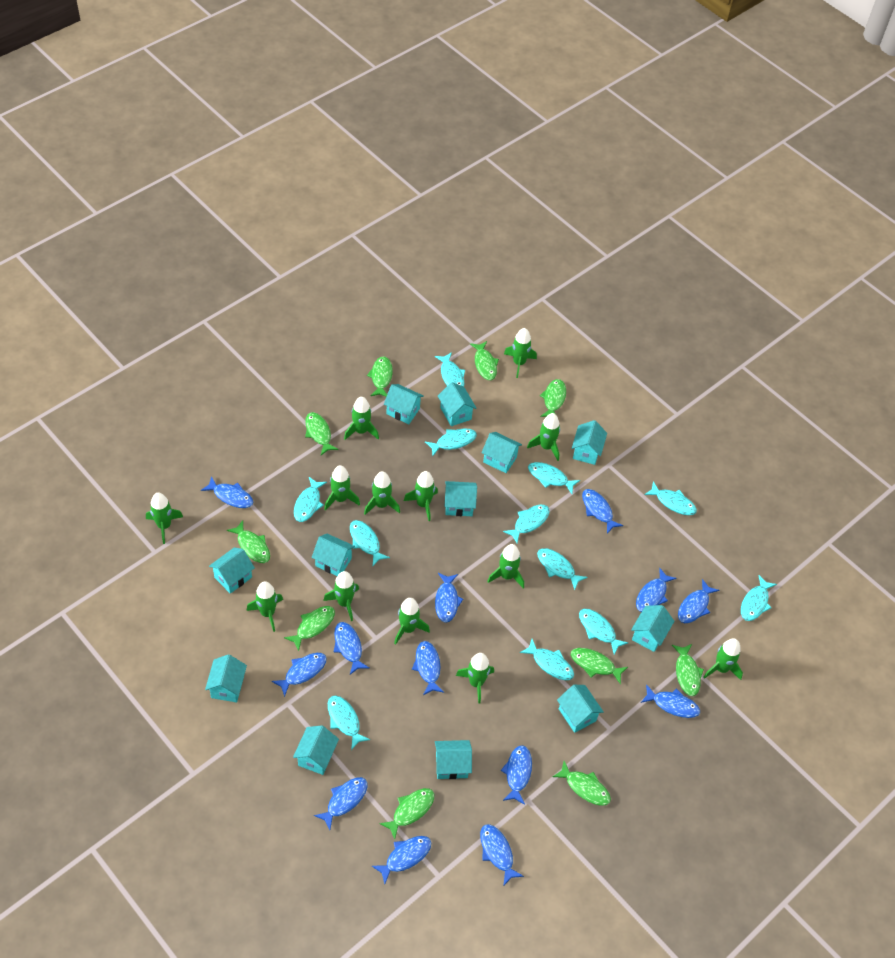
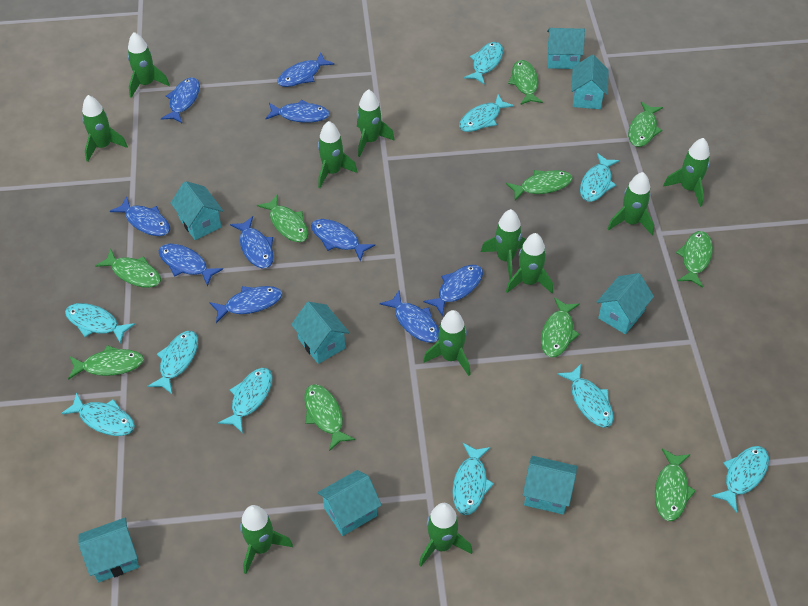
blue fish: [201,476,253,508] [272,653,327,697] [314,777,367,830] [334,622,370,675] [372,836,431,884] [412,641,444,695] [435,573,463,623] [480,824,524,885] [501,745,532,805] [582,489,623,534] [636,568,677,612] [641,684,700,718] [678,579,719,623] = 13 -> [110,196,170,236] [159,244,223,286] [161,77,200,123] [210,286,282,323] [230,216,274,269] [265,100,330,123] [277,53,334,87] [311,219,375,261] [380,291,439,343] [423,265,483,317] = 10
green rocket: [146,493,183,544] [246,581,283,632] [323,571,359,621] [324,465,360,511] [344,397,379,440] [364,471,400,515] [394,598,430,645] [404,471,438,521] [456,653,494,704] [487,544,524,589] [504,328,537,378] [527,413,560,461] [703,638,743,680] = 13 -> [82,95,128,162] [128,32,170,98] [240,505,293,574] [318,121,357,188] [357,89,395,157] [419,503,473,566] [423,310,471,376] [481,209,526,280] [506,233,553,293] [608,172,654,235] [663,138,710,207] = 11
turquoise fish: [294,477,327,522] [328,695,371,750] [350,520,390,566] [425,428,477,456] [435,352,465,387] [503,505,549,543] [520,639,574,680] [528,462,580,494] [537,548,588,590] [579,609,628,654] [644,481,697,515] [741,575,777,621] = 12 -> [61,392,135,436] [65,303,135,344] [147,331,198,394] [218,368,272,433] [452,443,494,515] [459,95,514,132] [464,42,503,85] [557,364,614,428] [580,153,620,202] [711,446,769,513] = 10
turquoise house: [205,654,247,702] [209,547,255,594] [293,725,339,775] [312,534,355,576] [384,384,424,424] [435,740,472,779] [438,382,477,426] [445,481,477,516] [482,432,522,473] [557,685,604,733] [572,420,607,465] [631,605,674,652] = 12 -> [78,518,139,582] [170,181,223,240] [291,302,350,364] [318,470,382,536] [523,456,577,515] [547,28,585,69] [571,55,609,109] [597,273,654,334] = 8

